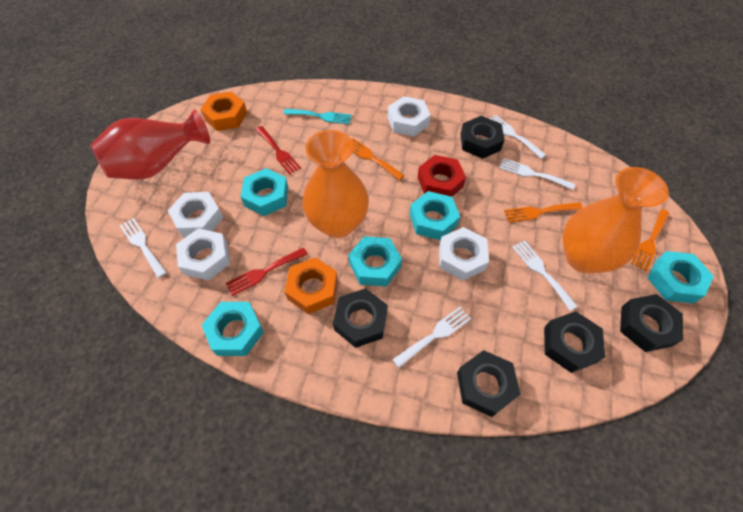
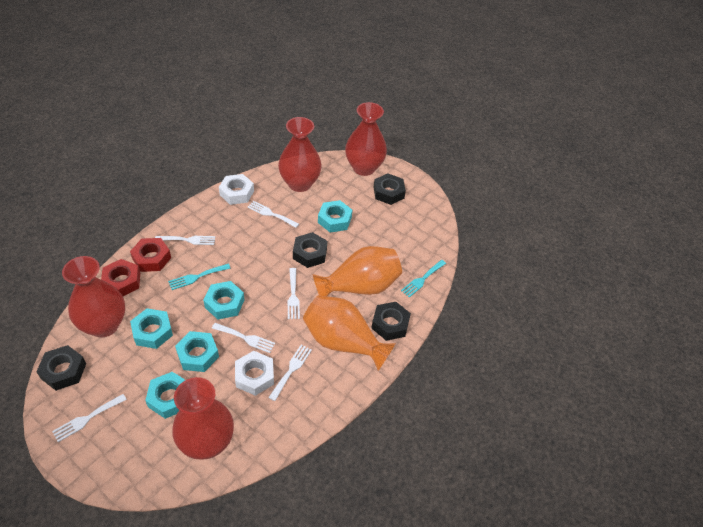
black nut: [333,288,388,348] [457,350,520,417] [461,116,504,159] [544,311,605,373] [620,294,683,352] = 5 -> [36,345,86,391] [293,232,327,268] [371,302,411,341] [374,174,406,205] = 4
orange fork: [352,138,405,180] [504,202,583,222] [631,209,670,271] = 3 -> none = 0
orange nut: [200,91,247,131] [284,257,338,314] = 2 -> none = 0
red fork: [226,247,308,296] [256,126,301,175] = 2 -> none = 0
red nut: [417,155,466,197] = 1 -> [101,259,140,296] [130,238,171,272] = 2
red vase: [90,110,210,180] = 1 -> [62,256,125,337] [172,377,234,460] [278,117,322,192] [345,102,387,176] = 4
turquoise fork: [283,109,351,124] = 1 -> [168,264,231,290] [401,260,446,298] = 2
white fork: [120,218,167,278] [392,307,471,368] [489,115,546,159] [499,158,575,190] [512,240,578,311] = 5 -> [52,394,127,442] [155,236,215,245] [212,323,275,353] [248,201,299,228] [268,345,312,401] [288,268,300,319] = 6
white nut: [168,192,223,237] [176,228,230,281] [388,96,431,136] [439,227,489,281] = 4 -> [219,174,254,205] [235,351,274,396] = 2

